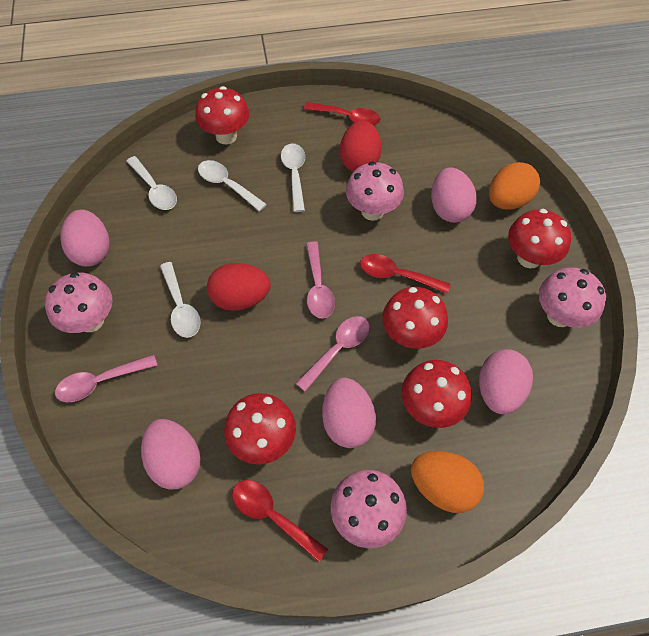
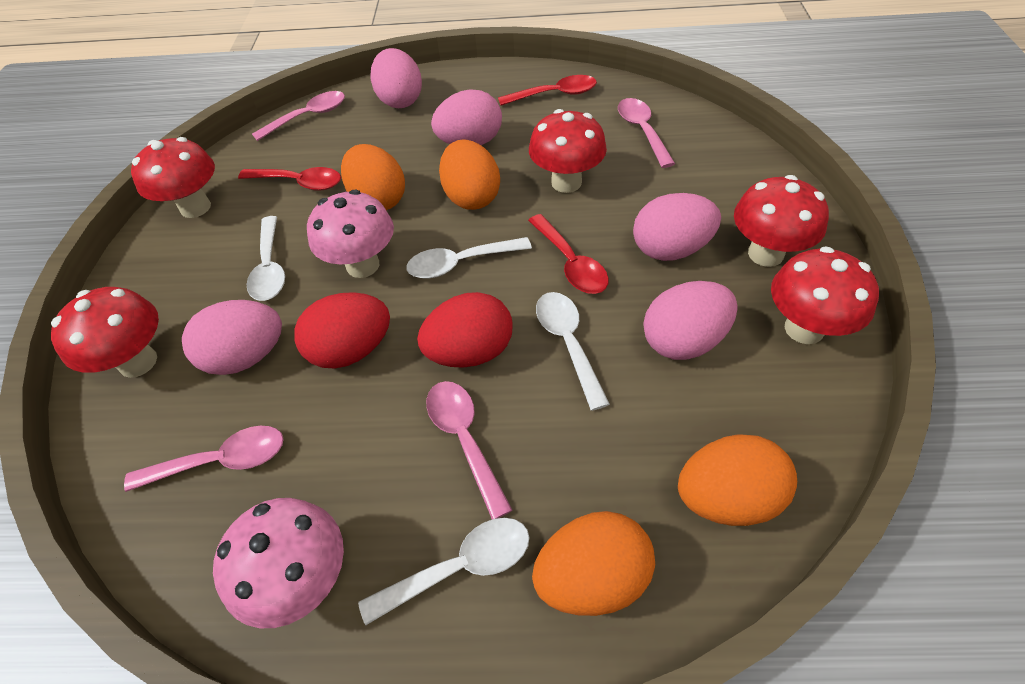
orange egg: [411,451,484,513] [489,162,540,210] = 2 -> [341,144,405,210] [439,139,500,210] [532,511,655,616] [678,434,797,526] = 4
pink mushroom: [45,272,112,333] [331,470,407,548] [346,161,404,221] [539,267,606,328] = 4 -> [213,498,344,628] [307,190,394,278] = 2
pink spoon: [55,355,158,402] [295,316,370,392] [306,241,335,318] = 3 -> [124,426,284,492] [252,91,345,141] [426,381,513,519] [618,98,675,168] = 4

